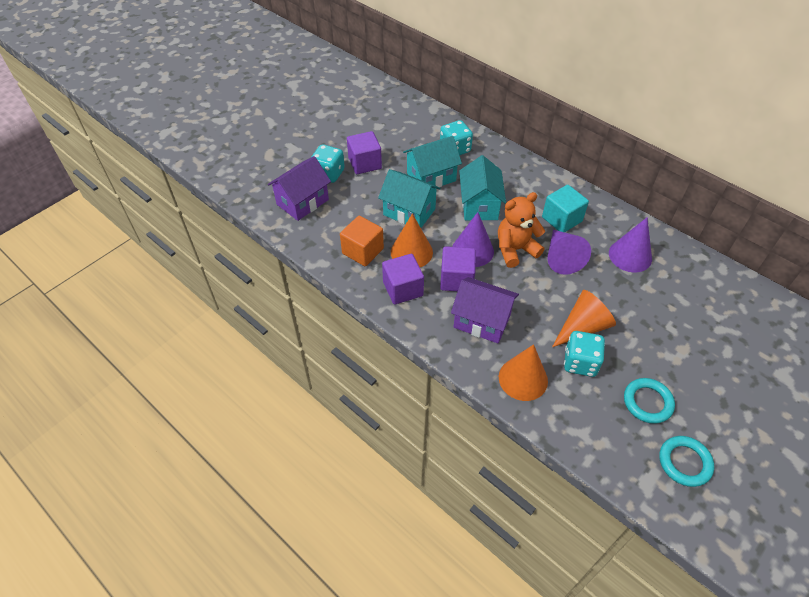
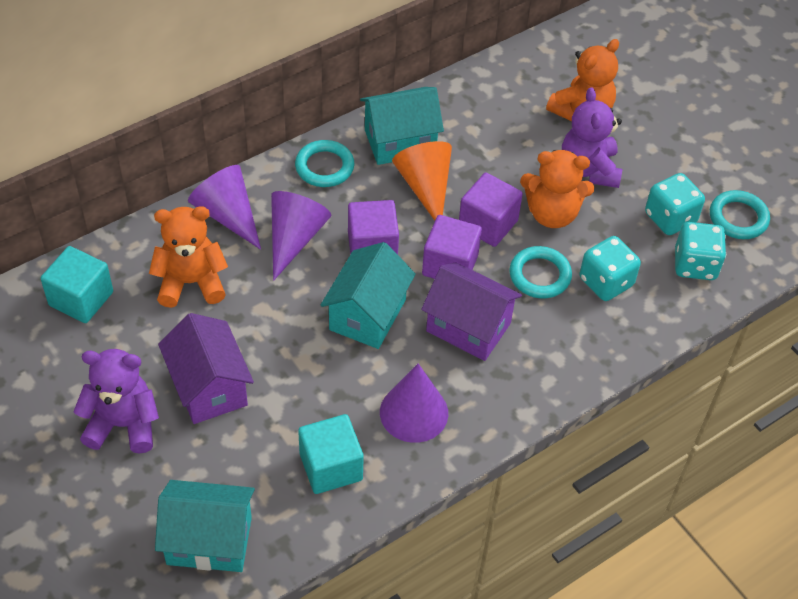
orange cone: [391,213,433,267] [499,344,548,401] [552,290,616,347] = 3 -> [392,141,452,221] = 1
orange cube: [340,216,384,266] = 1 -> none = 0
orange teddy bear: [498,192,545,268] = 1 -> [149,206,228,308] [520,150,594,228] [546,39,619,121] = 3
purple teddy bear: none = 0 -> [73,349,159,454] [562,87,622,188] = 2
turquoise cube: [542,185,589,232] = 1 -> [40,246,113,323] [298,414,364,494] = 2
turquoise ring: [624,378,675,424] [659,436,714,487] = 2 -> [295,140,354,187] [509,246,572,298] [710,190,770,239] = 3

